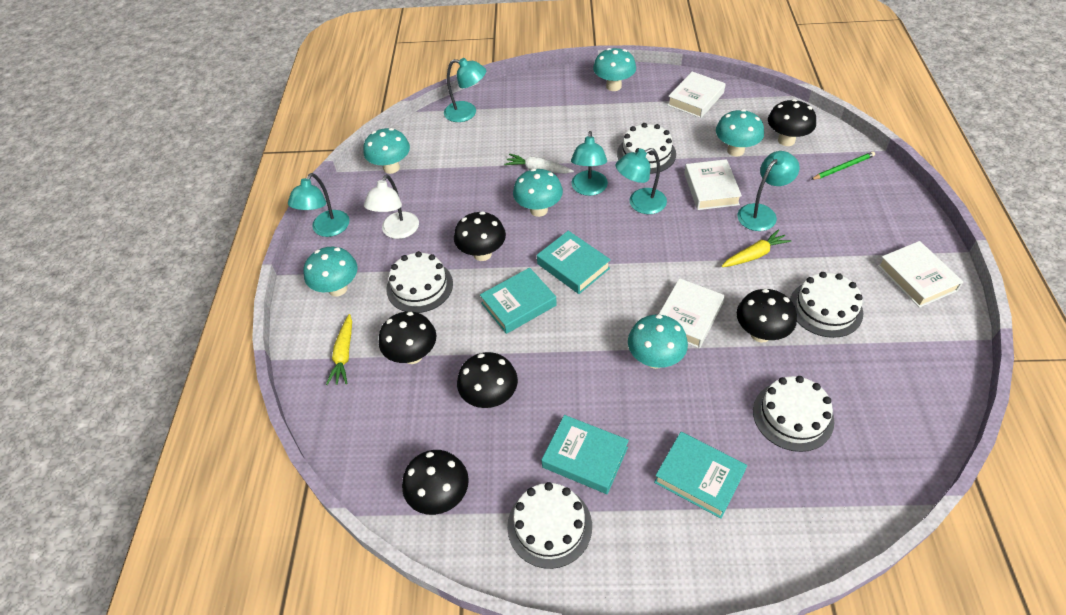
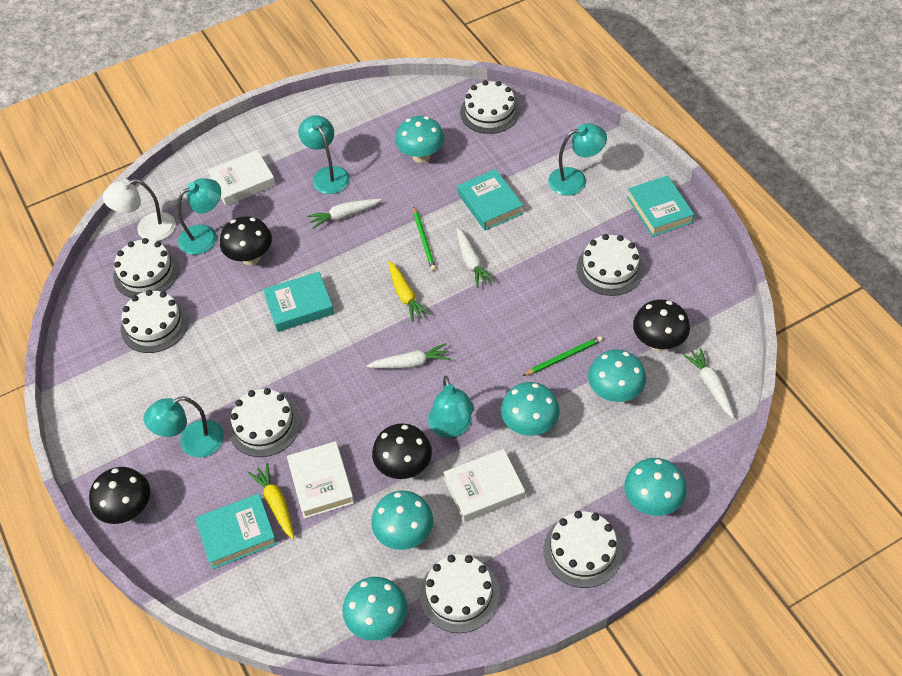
black mushroom: [378,311,436,364] [402,450,469,515] [454,211,506,261] [457,352,518,408] [737,289,797,343] [768,99,816,146] = 6 -> [89,467,150,524] [220,216,272,265] [372,423,432,479] [633,299,690,351] = 4
green pencil: [811,152,875,180] = 1 -> [413,207,436,271] [523,336,602,376] = 2
white book: [659,278,725,348] [667,72,726,118] [684,159,742,210] [878,241,963,308] = 4 -> [207,150,276,206] [287,441,355,519] [443,449,525,522] = 3
white cake: [386,251,453,313] [507,482,592,569] [617,123,676,174] [753,376,834,452] [790,272,863,338] = 5 -> [113,238,179,298] [121,290,189,353] [228,388,301,457] [420,554,500,633] [460,80,520,134] [544,511,623,588] [576,234,644,296] = 7
white carrot: [504,154,574,174] = 1 -> [307,199,382,229] [367,343,451,369] [457,228,495,288] [683,348,734,419] = 4

